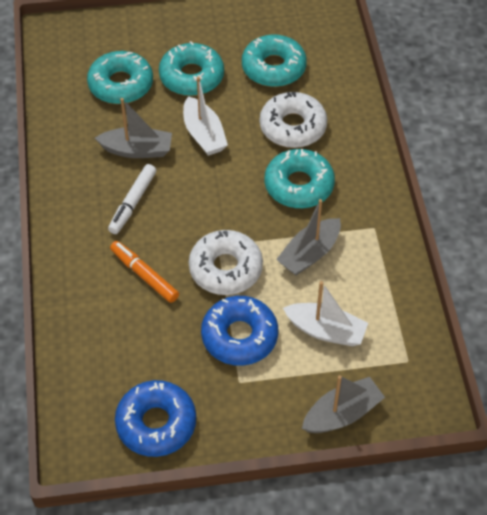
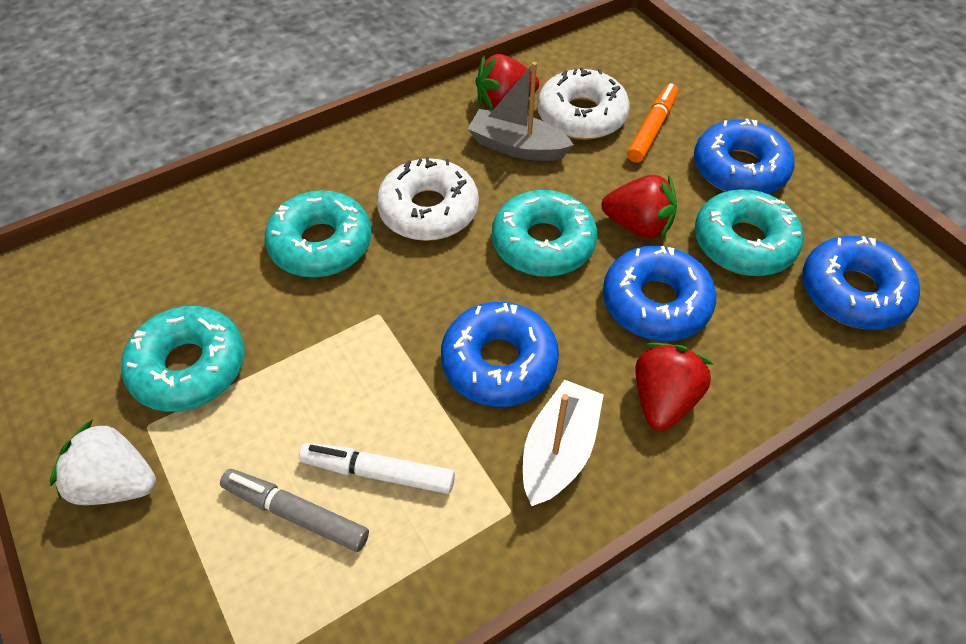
blue donut: [115,380,196,457] [201,296,278,366] = 2 -> [441,302,559,407] [603,246,716,341] [694,119,794,194] [802,236,920,330] = 4
grey boat: [95,98,172,158] [276,199,341,275] [302,375,385,433] = 3 -> [468,62,574,161] = 1
grey marker: none = 0 -> [220,469,369,552] = 1
red strawberry: none = 0 -> [476,54,539,111] [601,175,677,240] [635,343,714,431] = 3
white boat: [183,76,228,156] [283,281,368,346] = 2 -> [523,380,604,506] = 1
white strawberry: none = 0 -> [50,419,156,505] = 1

